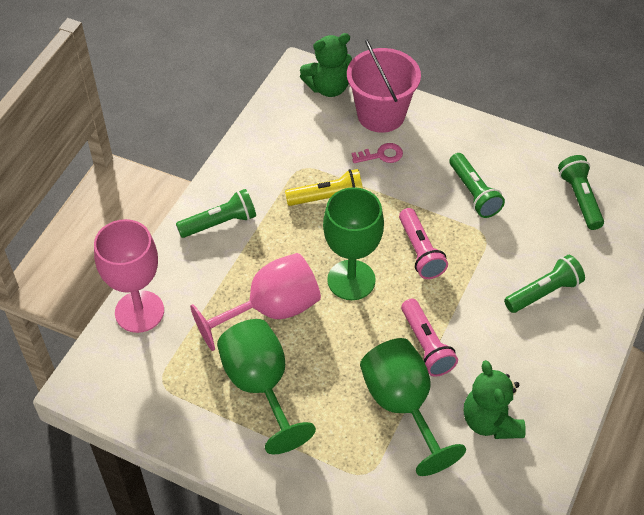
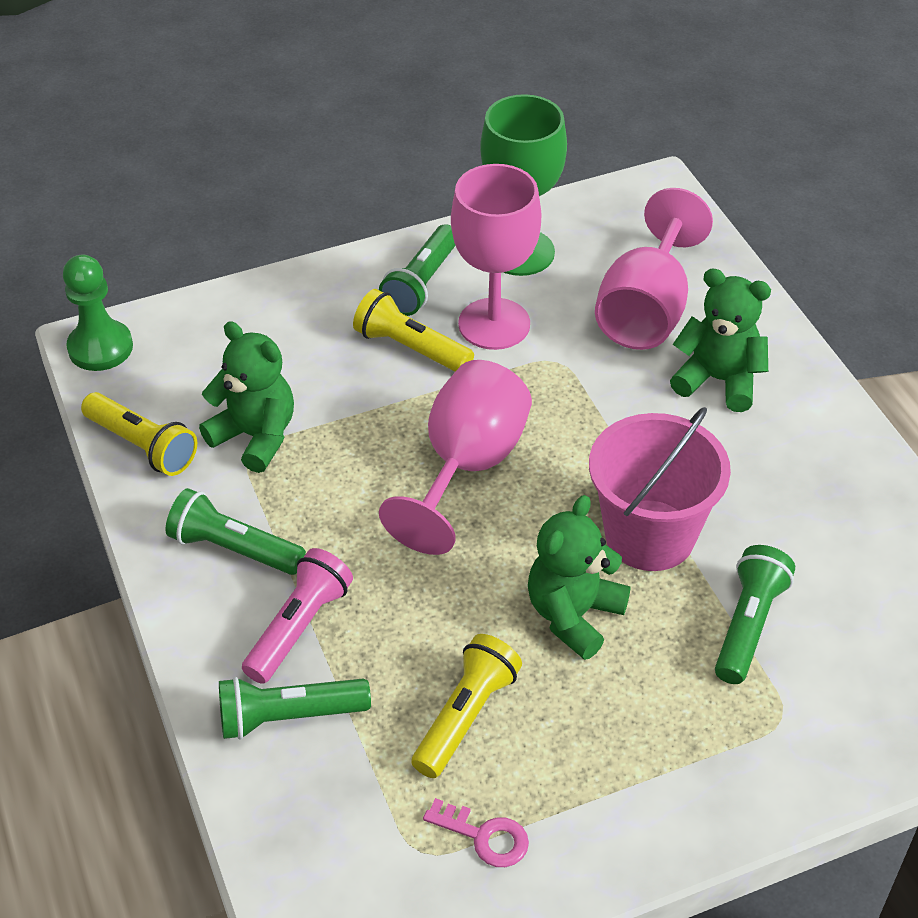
green goblet: [217,319,316,454] [323,187,384,300] [360,338,466,476] = 3 -> [480,94,567,276] = 1
green pawn: none = 0 -> [63,255,133,371] = 1
green teddy bear: [300,33,352,97] [464,360,526,439] = 2 -> [199,321,294,473] [528,495,630,660] [670,268,771,412] = 3
pink flashlight: [399,208,448,279] [401,299,458,377] = 2 -> [242,548,353,684] = 1
pink goblet: [94,219,164,333] [190,253,321,351] = 2 -> [379,360,532,555] [451,164,541,350] [595,188,713,350] = 3
yellow flashlight: [285,169,363,206] = 1 -> [81,392,197,476] [353,289,474,372] [411,634,522,778] = 3

